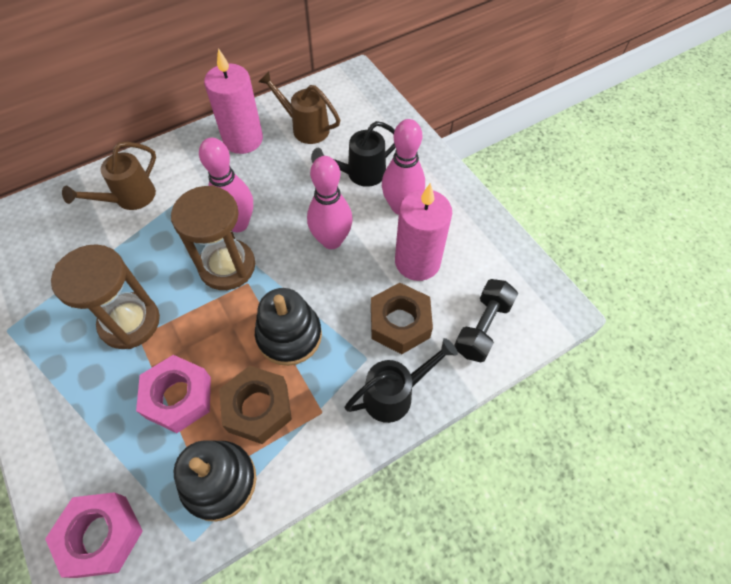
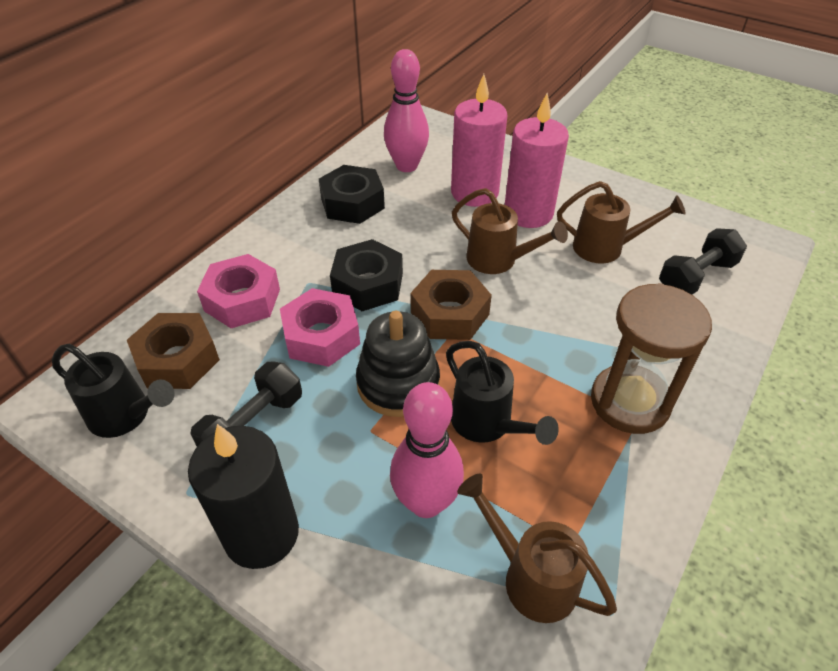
black candle: none = 0 -> [188,424,299,569] = 1
black dumbbell: [454,279,518,363] = 1 -> [190,361,302,446] [659,228,747,295] = 2
black nut: none = 0 -> [319,165,385,224] [330,239,403,311] = 2
black stacking toy: [174,440,256,522] [255,288,322,366] = 2 -> [356,311,440,417] = 1
brown hourglass: [51,244,160,349] [171,185,255,290] = 2 -> [591,283,712,434] = 1
brown watering can: [62,142,156,210] [259,71,340,144] = 2 -> [452,188,568,274] [457,473,617,623] [557,181,686,263] = 3
pink bowling pin: [199,138,253,232] [307,156,353,249] [382,119,425,215] = 3 -> [384,49,429,172] [390,382,464,518] = 2

